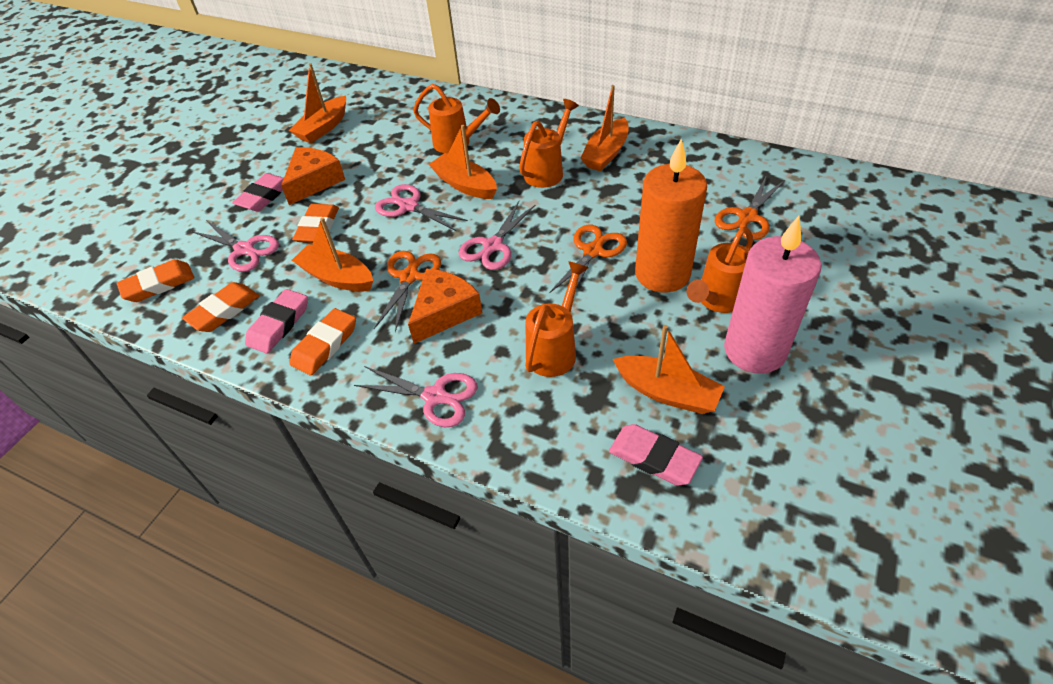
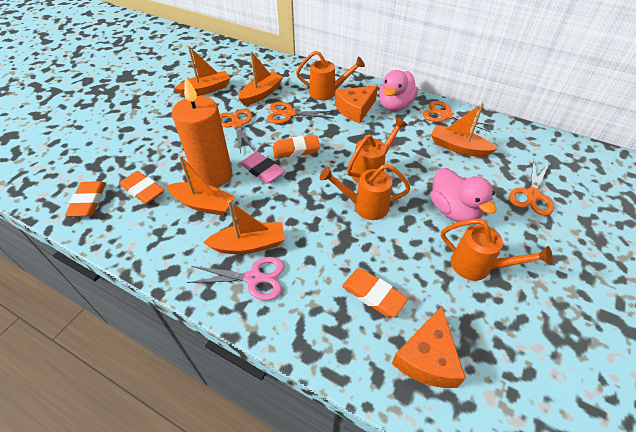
orange scissors: [374,251,441,332] [549,225,627,293] [715,177,785,240] = 3 -> [220,109,255,153] [267,102,335,124] [423,101,493,132] [509,159,554,216] = 4
pink candle: [724,216,821,374] = 1 -> none = 0
pink duck: none = 0 -> [379,70,418,111] [430,168,497,222] = 2
pink eraser: [232,173,284,212] [245,289,308,354] [609,424,703,486] = 3 -> [240,152,285,183] = 1
pink scissors: [191,220,279,272] [354,366,478,427] [375,184,468,231] [459,201,536,270] = 4 -> [187,257,284,300] = 1

